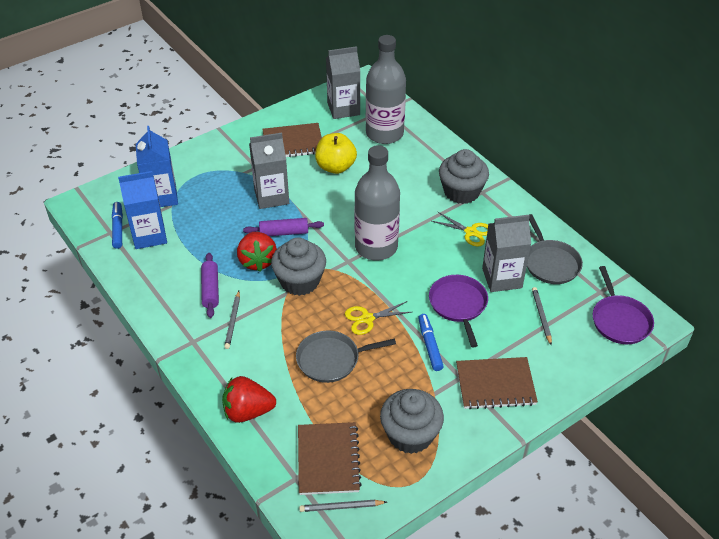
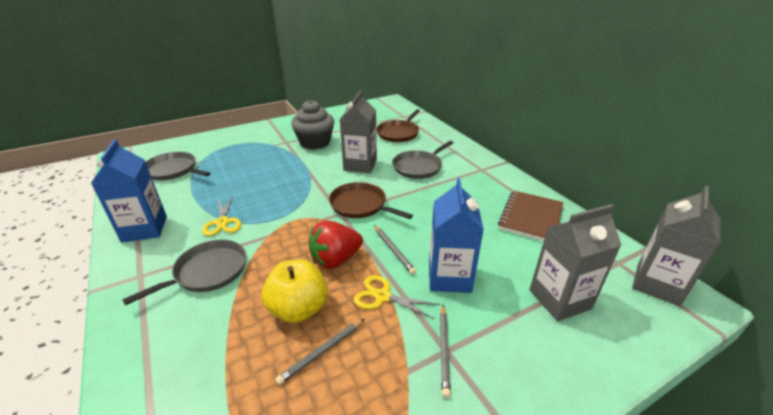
blue marker: [112,202,123,249] [418,314,444,371] = 2 -> none = 0
brown notebook: [262,123,322,157] [298,422,362,495] [456,357,538,410] = 3 -> [498,190,563,241] = 1
brown pan: none = 0 -> [329,182,413,219] [376,109,420,142] = 2
grey bottle: [355,145,400,260] [366,35,406,144] = 2 -> none = 0
grey cupcake: [271,238,326,296] [380,389,444,454] [439,149,489,204] = 3 -> [291,100,334,150] = 1
grey pan: [296,331,396,383] [527,214,583,284] = 2 -> [122,240,247,305] [146,152,210,180] [393,141,454,179] = 3
purple pan: [429,275,488,347] [593,266,654,344] = 2 -> none = 0
purple rolling pin: [201,253,219,318] [243,218,324,236] = 2 -> none = 0
red strawberry: [222,376,276,423] [237,232,277,271] = 2 -> [308,220,363,269] = 1

